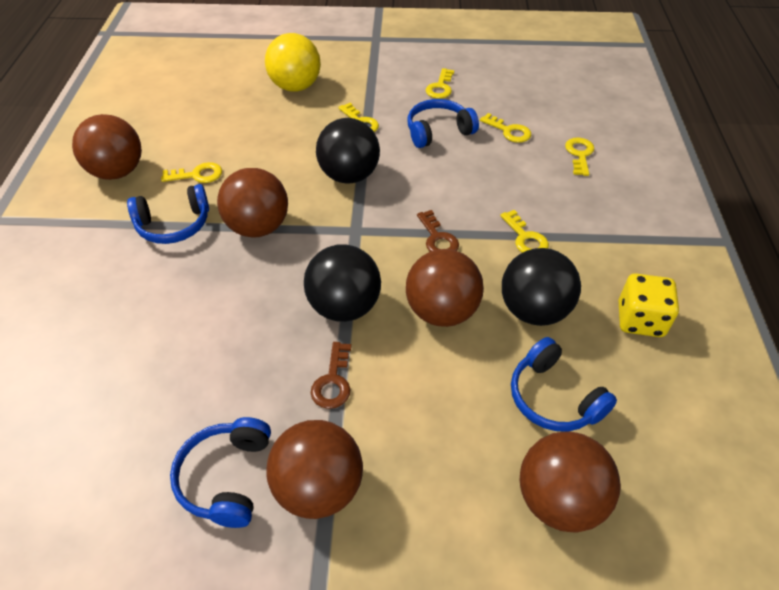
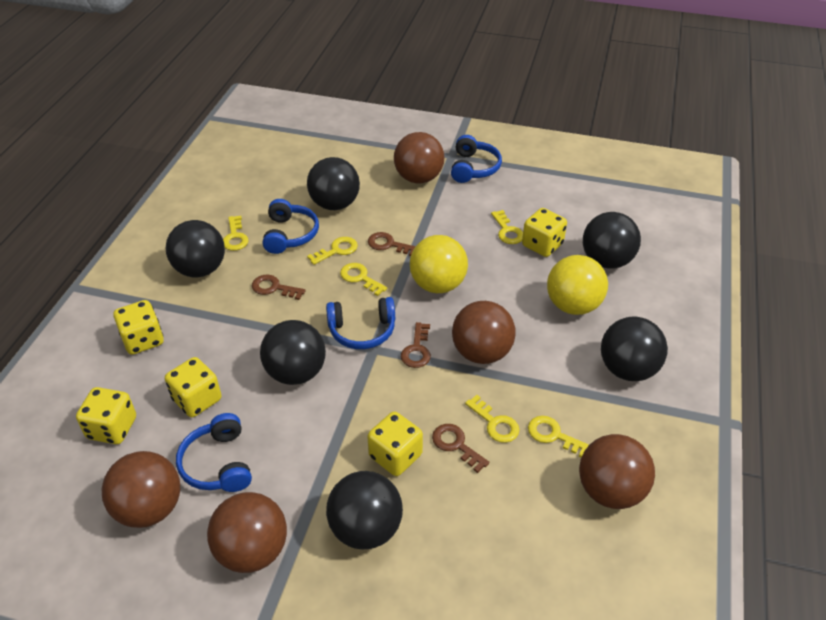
black ball: [304,245,381,322] [316,118,380,183] [502,248,581,326] = 3 -> [166,220,225,277] [260,320,326,385] [307,157,360,210] [326,471,403,549] [583,212,641,269] [601,317,668,381] = 6
brown key: [311,342,351,409] [417,210,459,252] = 2 -> [252,275,305,300] [368,232,416,256] [401,322,431,368] [432,424,489,473] = 4
yellow ball: [265,33,321,91] = 1 -> [410,235,468,293] [547,255,608,315] = 2
yellow dice: [619,274,679,337] = 1 -> [76,387,136,444] [113,300,164,355] [165,357,221,417] [367,412,423,476] [522,208,567,257] = 5

